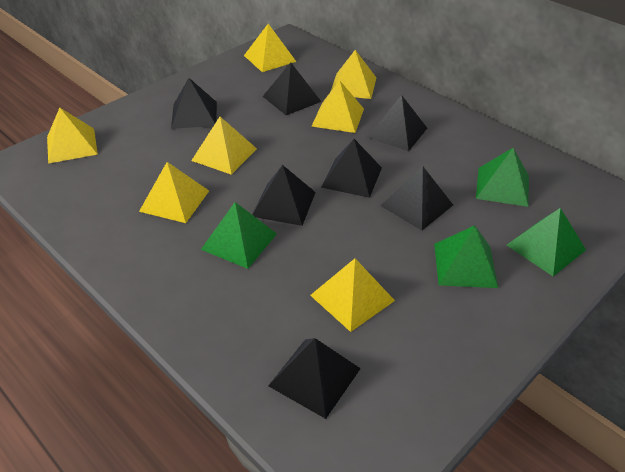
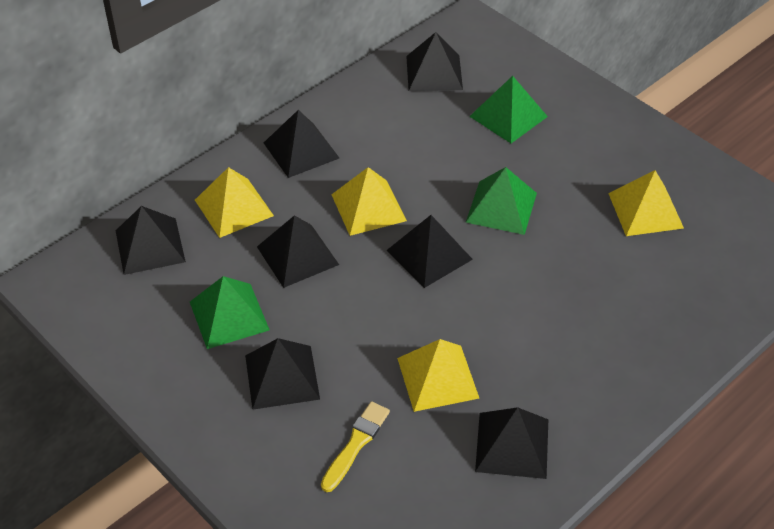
green pyramid: [201,202,277,269] [434,225,498,288] [476,148,529,207] [507,208,586,276] = 4 -> [190,276,269,349] [466,167,537,235] [469,76,548,143] = 3
yellow brush: none = 0 -> [321,401,390,492] = 1
yellow pyramid: [47,108,98,164] [139,162,209,223] [191,117,257,175] [244,24,296,72] [310,258,395,332] [311,80,364,133] [330,50,376,99] = 7 -> [195,167,274,238] [331,167,407,236] [397,339,479,412] [608,170,684,236] = 4

